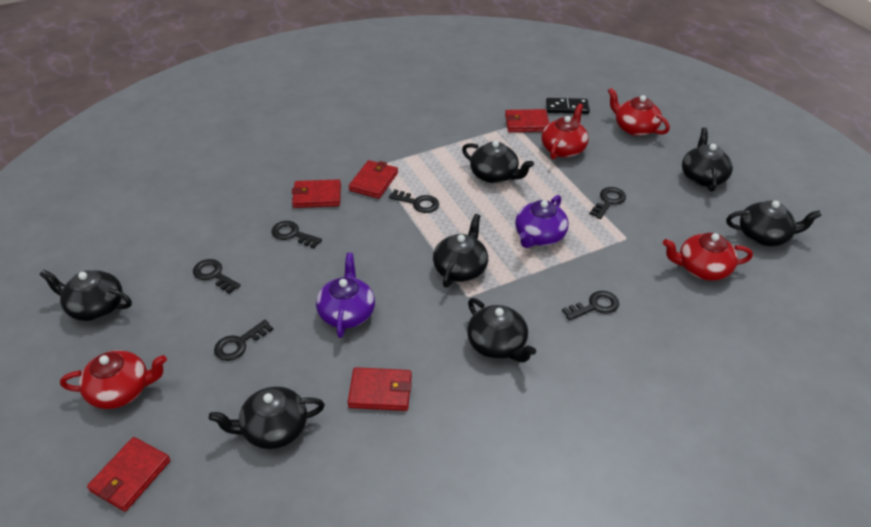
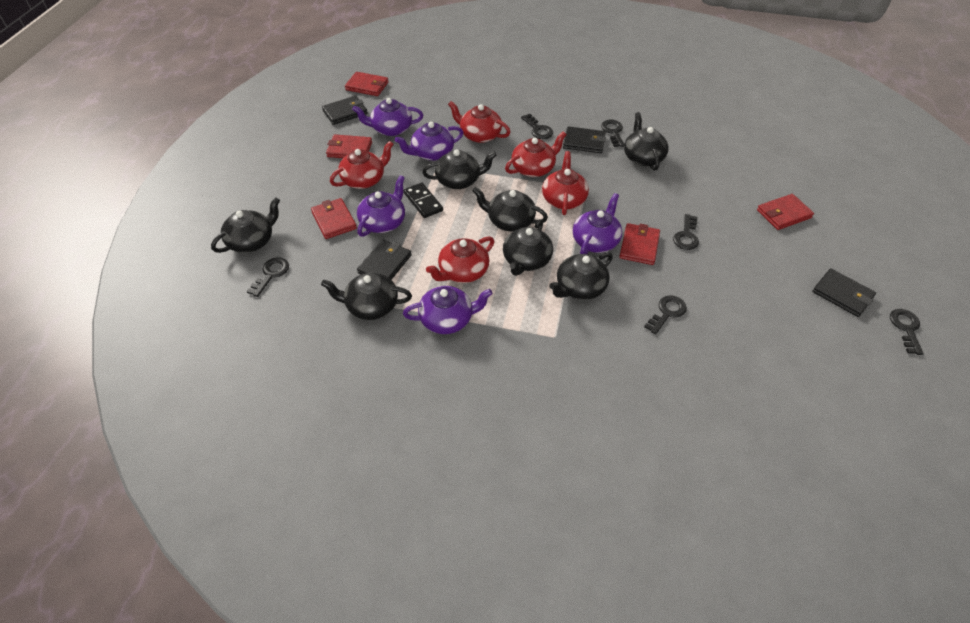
black wallet: none = 0 -> [322,96,368,125] [357,240,412,280] [563,126,606,153] [812,268,876,317] = 4
purple teapot: [316,253,375,338] [515,195,569,248] = 2 -> [352,98,423,136] [357,175,405,237] [395,122,464,161] [403,286,493,334] [573,193,622,254] = 5
red teapot: [60,350,167,409] [541,104,588,160] [608,88,670,136] [663,233,753,281] = 4 -> [330,141,393,189] [426,236,494,283] [448,101,511,143] [505,131,567,177] [542,151,589,215] = 5

